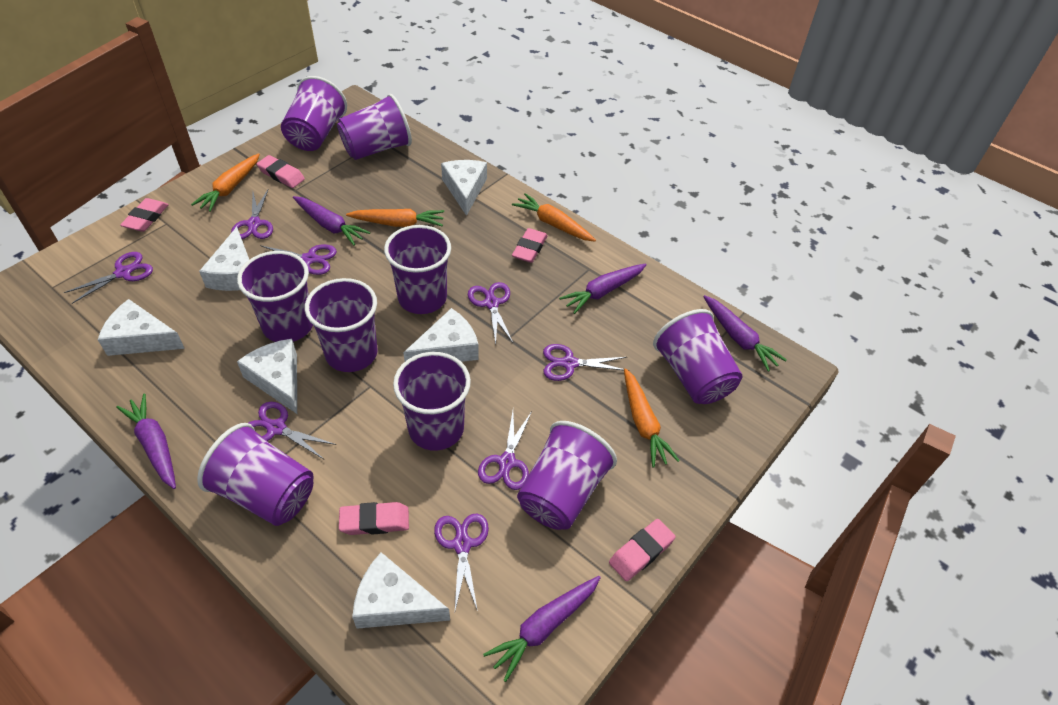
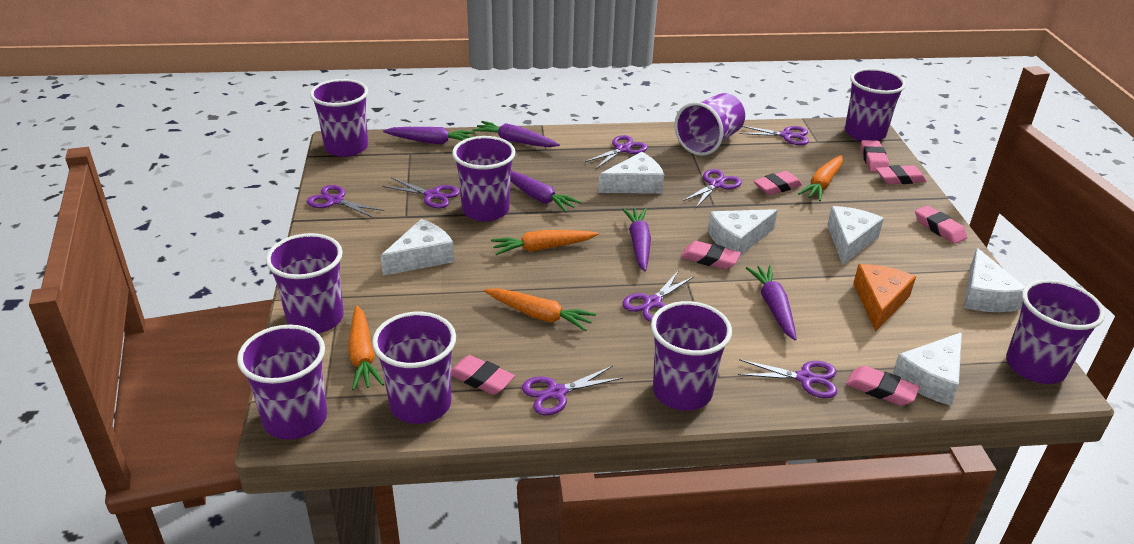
orange cheese: none = 0 -> [853,264,916,332] = 1
pink eraser: [120,198,169,232] [257,155,305,188] [339,502,409,535] [512,228,548,263] [609,519,676,581] = 5 -> [451,355,515,395] [681,241,741,269] [754,171,802,195] [846,366,920,406] [861,140,889,172] [876,165,926,185] [915,205,967,244] = 7

